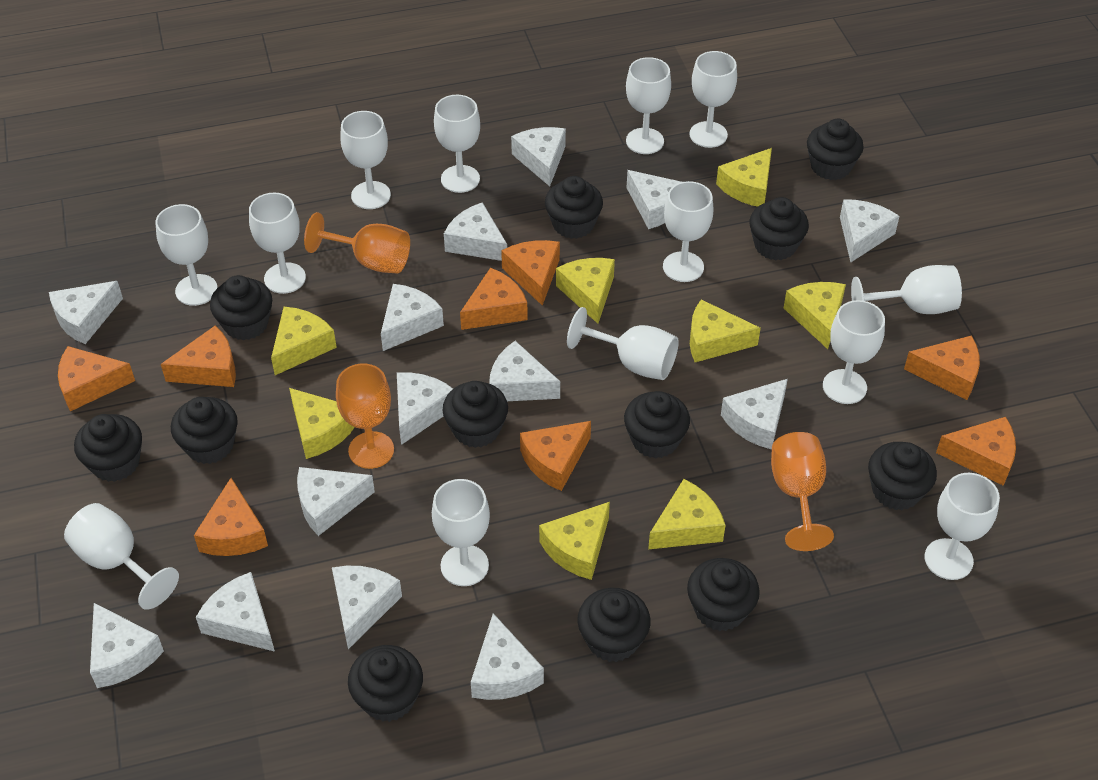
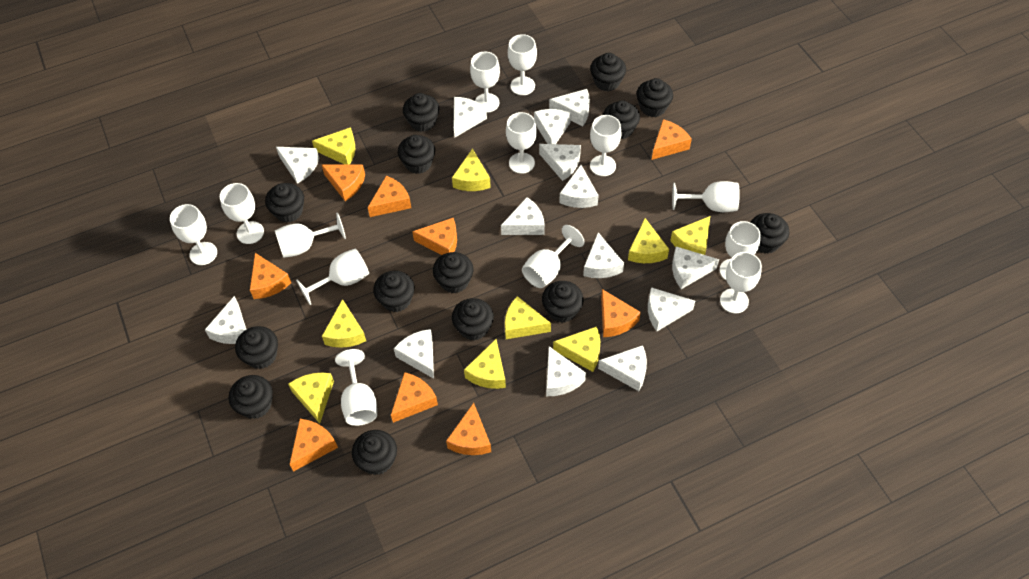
black cupcake: [74,414,142,482] [171,397,238,464] [210,275,272,340] [348,645,423,722] [442,381,508,448] [545,176,603,239] [577,588,650,662] [624,391,690,459] [687,558,760,631] [749,197,809,260] [807,118,864,180] [868,442,937,510] = 12 -> [229,375,273,419] [235,326,278,369] [265,183,304,223] [352,430,397,475] [373,271,415,312] [398,135,435,174] [403,93,439,132] [433,252,473,293] [452,298,494,341] [542,281,583,323] [590,53,626,91] [603,100,640,139] [637,78,673,117] [751,213,789,254] = 14
orange cheese: [58,346,135,411] [161,326,236,387] [194,478,268,556] [460,268,528,330] [501,240,560,306] [520,421,591,491] [904,335,980,400] [936,417,1016,486] = 8 -> [250,253,291,299] [289,419,338,472] [321,164,365,201] [368,176,411,217] [391,372,438,423] [412,218,457,255] [446,403,491,455] [601,289,641,337] [652,119,692,160] = 9
orange goblet: [304,212,410,274] [336,363,394,469] [771,432,834,551] = 3 -> none = 0
yellow cheese: [271,307,337,375] [289,388,355,459] [539,502,610,580] [556,258,615,323] [648,479,726,549] [690,299,761,362] [716,148,772,206] [784,282,846,349] = 8 -> [288,373,334,423] [312,127,355,164] [322,299,366,348] [452,148,491,191] [464,339,506,389] [505,296,551,339] [553,326,600,372] [628,218,669,263] [670,216,710,255] = 9

